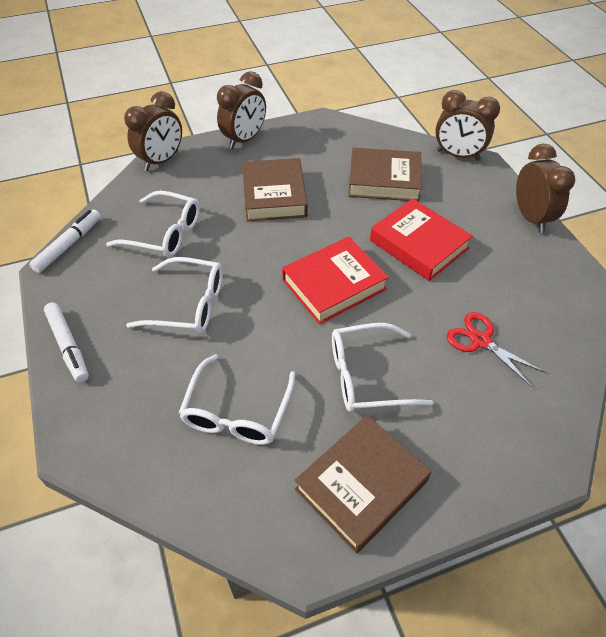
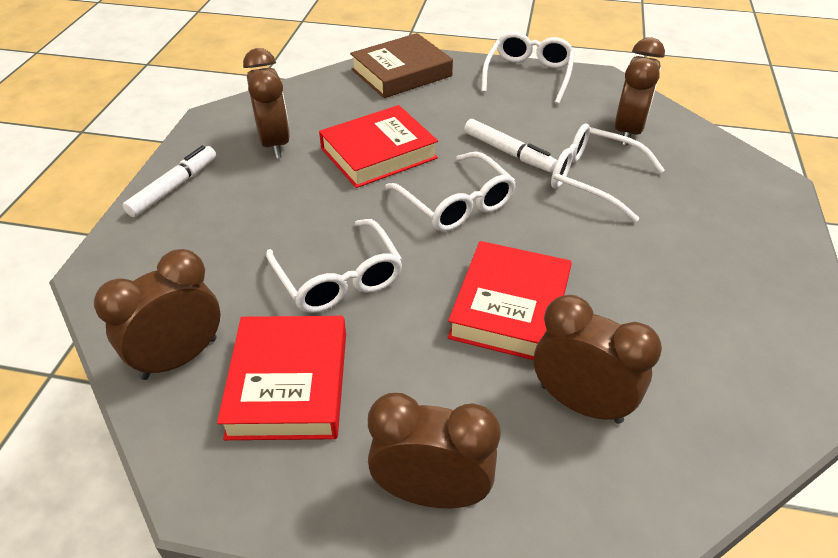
brown book: [242,158,308,222] [295,415,431,553] [348,148,422,202] = 3 -> [350,33,453,98] = 1
brown clock: [124,91,182,171] [217,71,266,149] [435,90,500,161] [516,144,575,233] = 4 -> [94,249,220,380] [243,48,290,159] [368,393,501,508] [534,295,662,424] [615,38,665,145] = 5
red book: [282,237,389,324] [370,198,473,281] = 2 -> [217,316,346,440] [319,105,438,188] [448,241,572,360] = 3
red scissors: [446,312,545,387] = 1 -> none = 0

